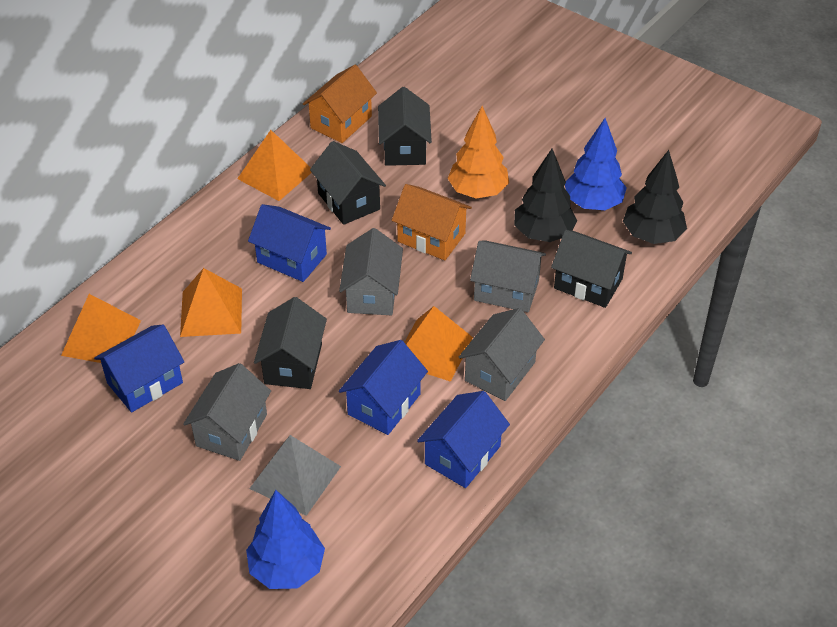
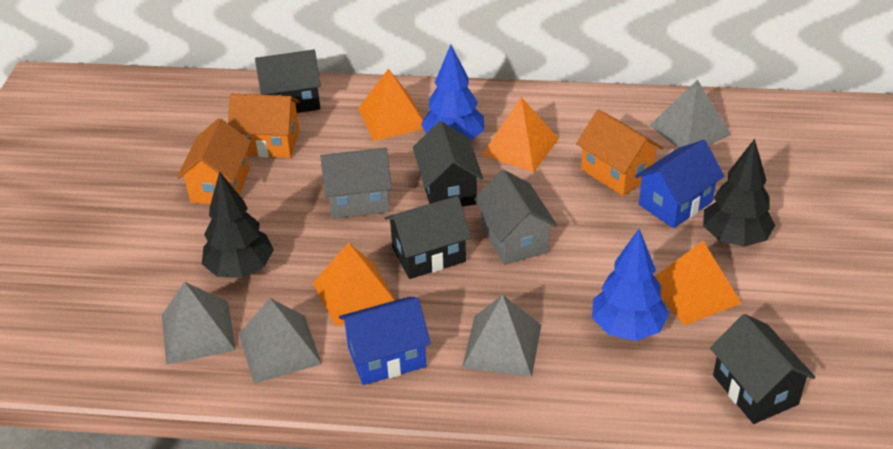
blue house: [94,324,184,413] [248,204,331,282] [339,340,428,435] [417,391,510,488] = 4 -> [339,297,431,385] [635,140,724,228] = 2
grey house: [183,363,271,461] [339,228,403,315] [459,308,545,401] [470,240,546,312] = 4 -> [320,148,392,219] [474,169,557,265] = 2
grey pyramid: [249,435,341,516] = 1 -> [162,282,236,365] [239,298,322,384] [462,295,541,377] [650,80,731,148] = 4
orange house: [303,65,377,143] [392,184,472,260] = 2 -> [177,118,251,204] [228,94,300,158] [576,109,663,196] = 3
orange tree: [448,106,509,199] = 1 -> none = 0

